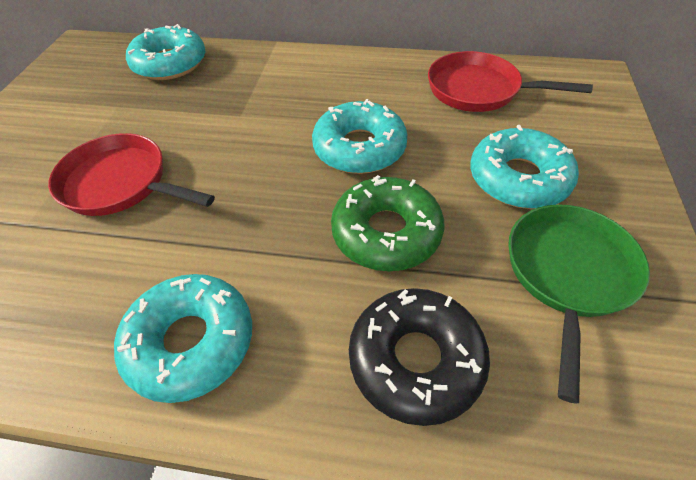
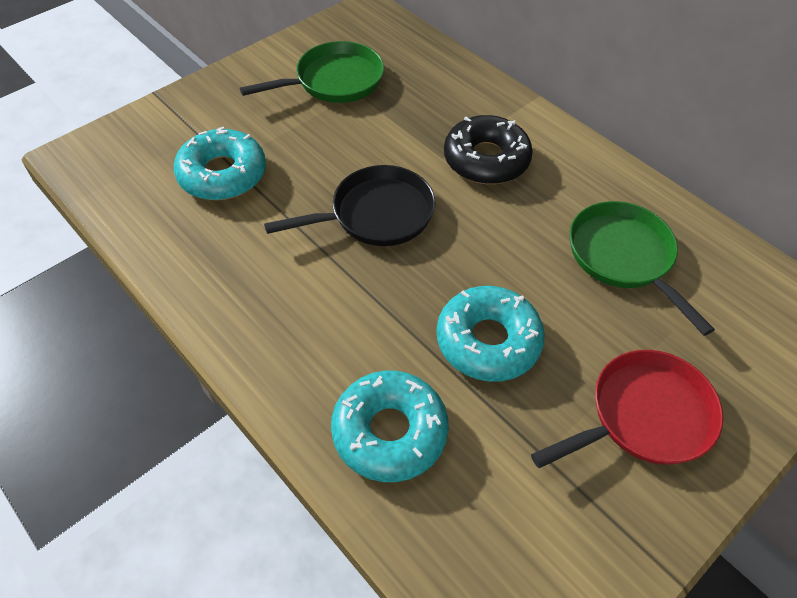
black pan: none = 0 -> [264,165,436,246] = 1
green donut: [331,175,444,271] = 1 -> none = 0
green pan: [508,204,650,404] = 1 -> [240,41,384,103] [569,201,715,336] = 2
red pan: [48,133,215,216] [428,51,593,112] = 2 -> [531,350,724,468] = 1
turquoise donut: [114,274,252,403] [126,24,205,80] [312,99,408,174] [470,125,579,209] = 4 -> [174,127,266,200] [331,371,449,482] [437,286,545,382] = 3

